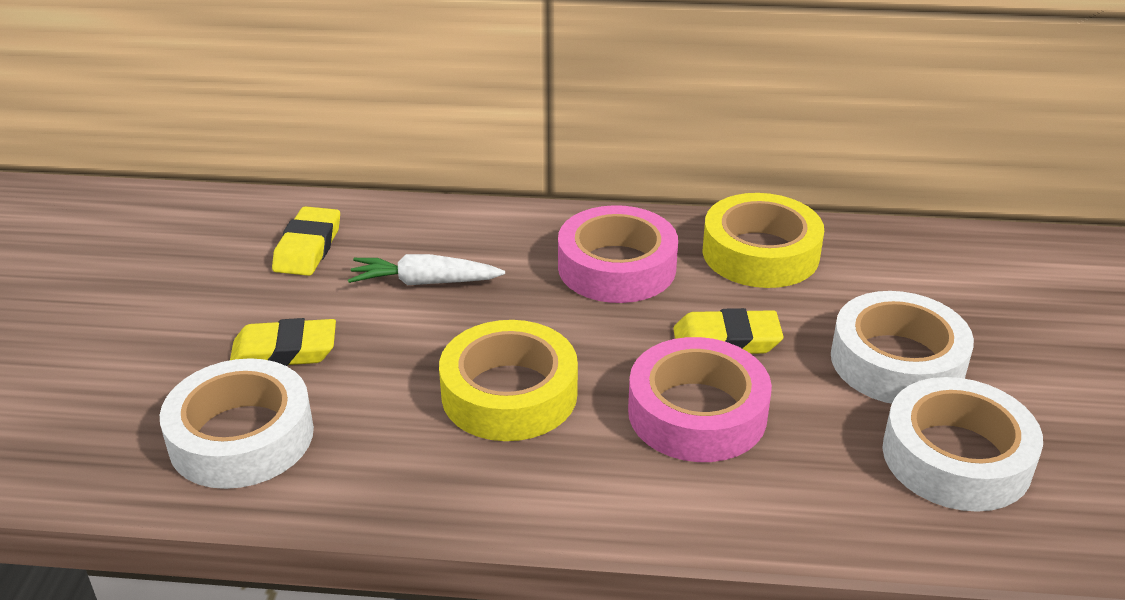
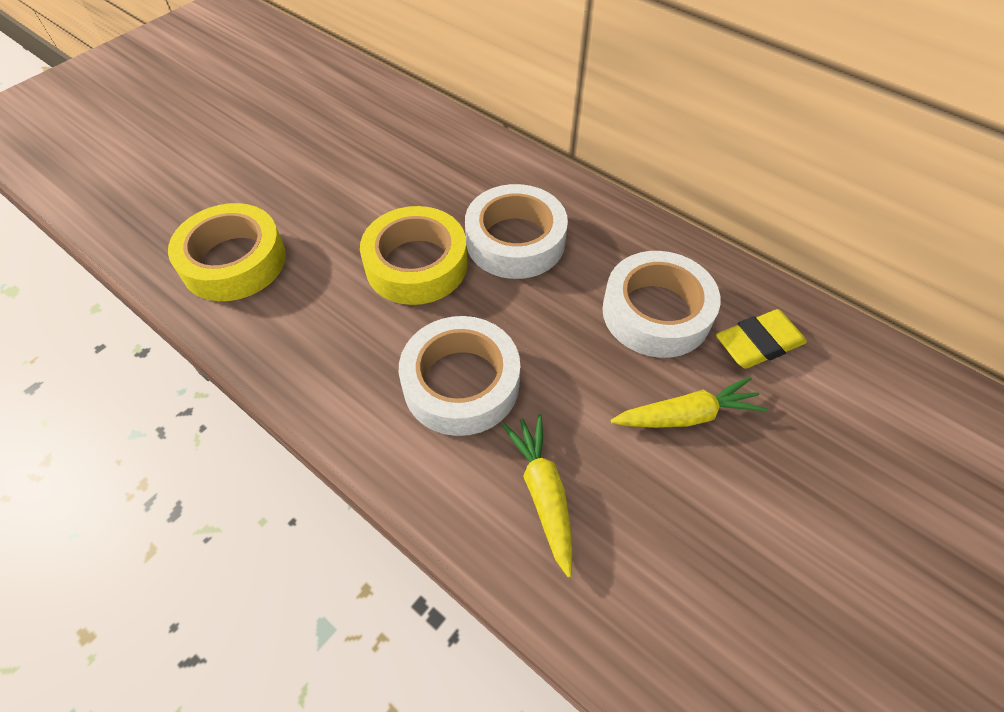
pink tape: [558,205,678,303] [628,337,772,462] = 2 -> none = 0
white carrot: [348,254,505,285] = 1 -> none = 0
yellow carrot: none = 0 -> [502,414,573,577] [611,377,768,428] = 2
yellow eraser: [230,318,336,366] [272,206,340,276] [673,308,784,354] = 3 -> [716,309,807,369] = 1

